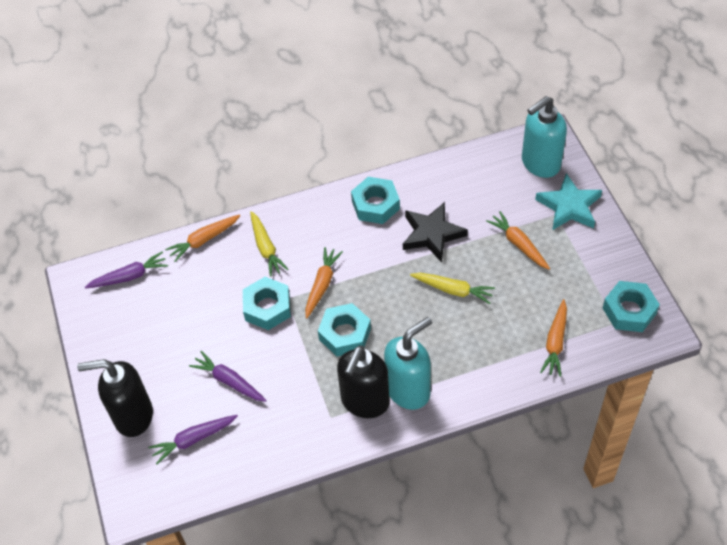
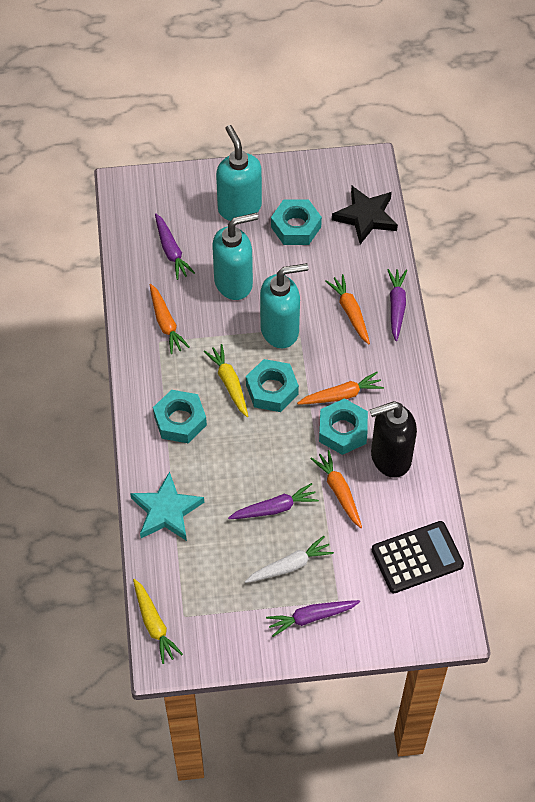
black calculator: none = 0 -> [372,521,464,593] = 1
black soap dispenser: [77,359,153,437] [337,345,389,418] = 2 -> [370,401,417,478] = 1
purple carrot: [85,251,168,288] [149,415,238,464] [189,351,267,402] = 3 -> [155,213,195,280] [228,483,319,519] [266,600,360,637] [387,269,407,341] = 4
turquoise soap dispenser: [384,317,432,410] [522,96,567,178] = 2 -> [212,212,258,300] [216,125,262,221] [260,263,308,348] = 3
white carrot: none = 0 -> [245,536,334,583] = 1

